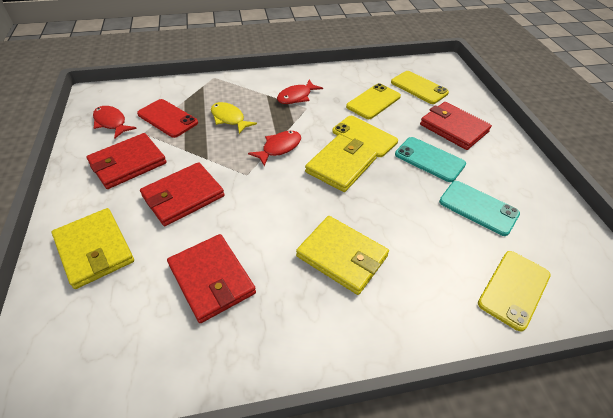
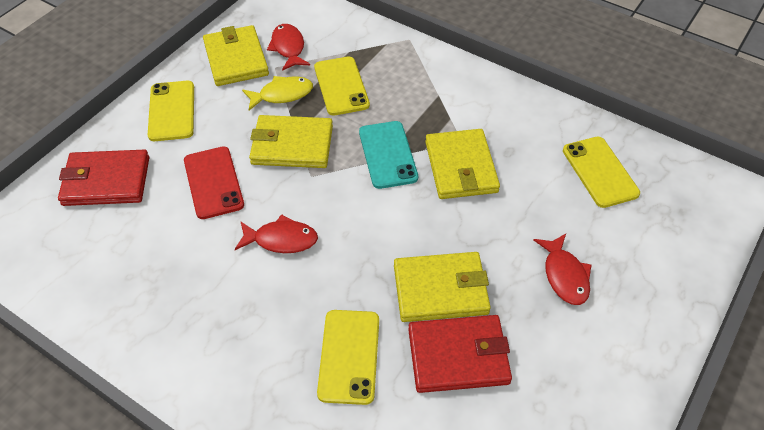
red wallet: [86,133,167,189] [140,162,225,226] [167,234,256,323] [420,102,492,150] = 4 -> [58,150,149,206] [408,315,512,393] = 2
turquoise phone: [395,137,466,182] [439,181,520,236] = 2 -> [359,121,418,189] = 1
yellow wallet: [52,208,134,289] [296,216,389,295] [305,135,377,192] = 3 -> [203,25,269,86] [249,115,333,168] [394,252,491,322] [425,129,500,199] = 4

